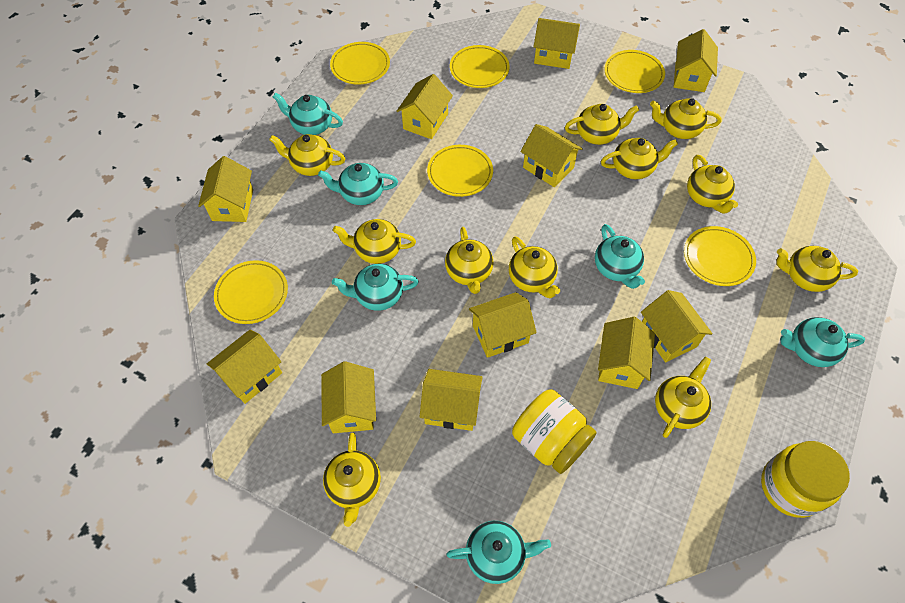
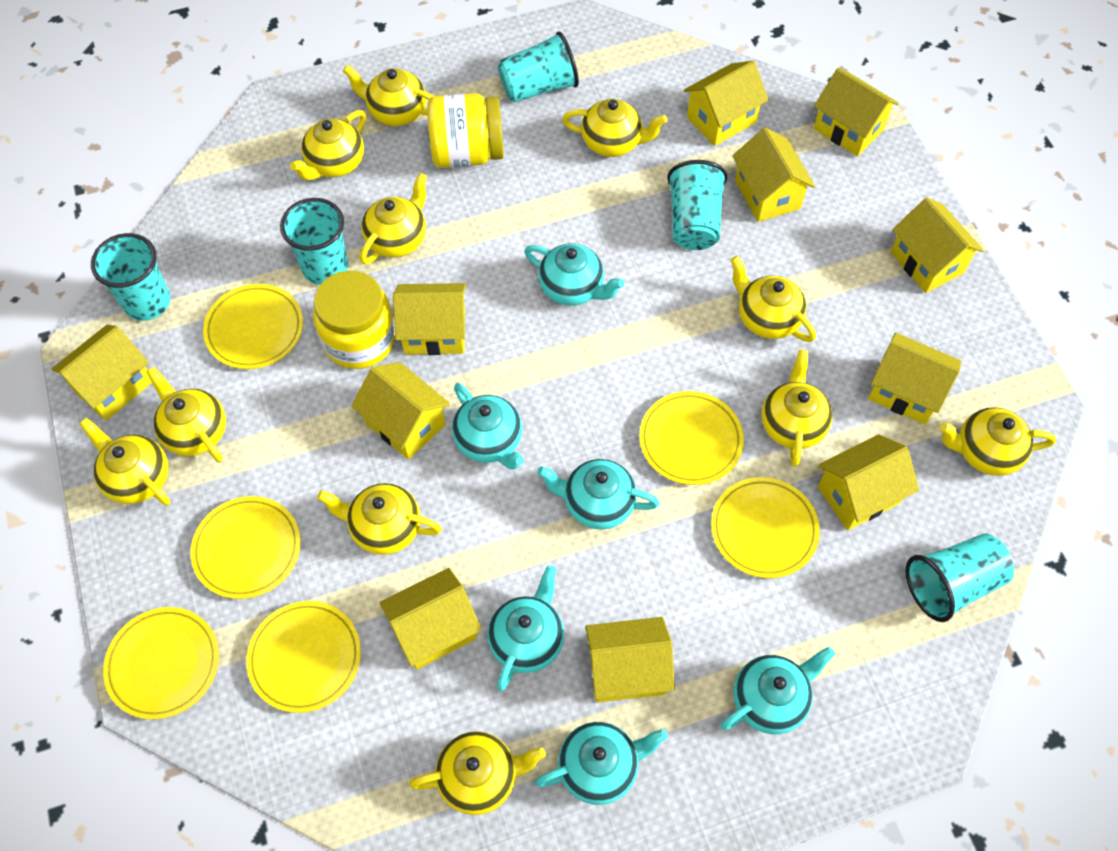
turquoise cup: none = 0 -> [91,233,171,321] [280,198,348,285] [498,31,579,103] [667,160,728,250] [905,533,1014,622] = 5

